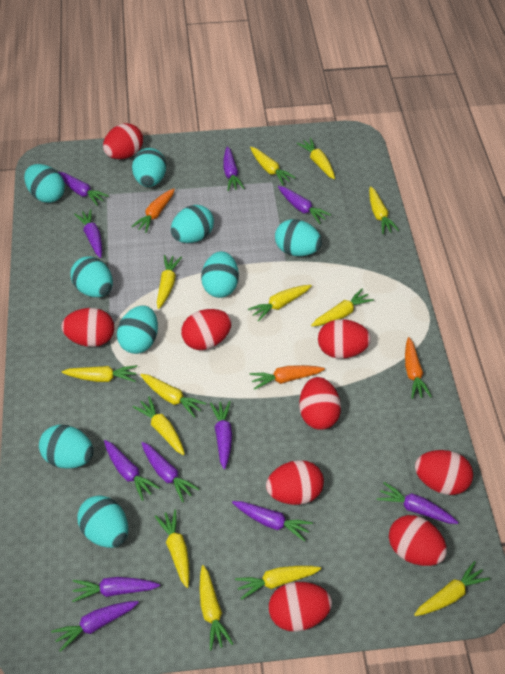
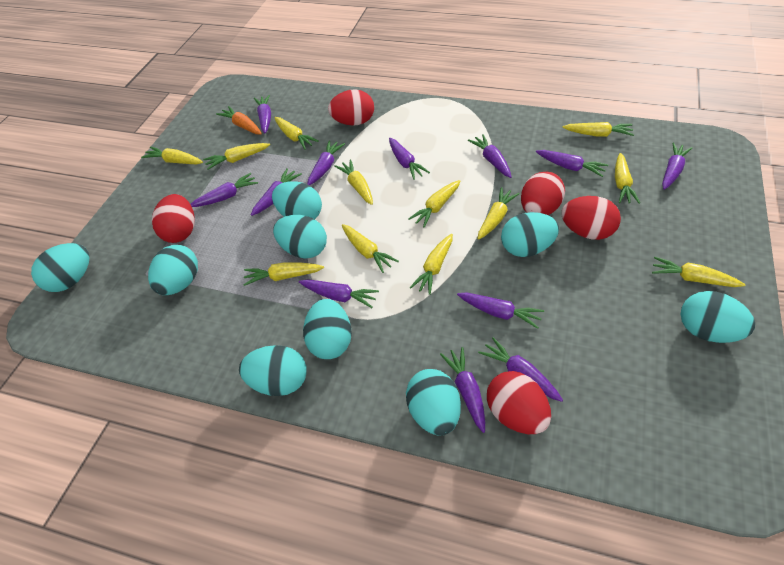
orange carrot: [131,188,175,233] [250,365,325,390] [405,337,432,399] = 3 -> [216,106,262,135] = 1
purple carrot: [51,601,139,652] [59,172,109,206] [72,577,160,602] [74,209,102,258] [104,440,160,501] [142,442,199,502] [210,401,232,469] [223,146,245,191] [232,501,313,542] [278,186,331,224] [377,482,459,524] = 11 -> [191,173,258,207] [251,168,302,216] [254,95,271,133] [299,279,379,308] [307,140,345,185] [389,138,430,180] [440,347,485,433] [457,293,544,329] [468,134,512,178] [478,337,563,402] [536,150,608,177] [662,143,693,190] = 12
red egg: [61,308,114,347] [103,123,143,159] [181,309,232,350] [266,460,324,505] [269,582,332,632] [299,377,341,430] [318,319,371,359] [389,515,447,566] [415,450,473,495] = 9 -> [152,194,195,243] [328,89,374,126] [487,371,551,434] [521,172,565,215] [561,196,621,240] = 5
yellow carrot: [62,365,137,382] [133,396,185,455] [140,374,206,418] [155,509,190,588] [157,255,182,309] [200,565,233,650] [235,566,321,600] [248,285,312,322] [250,147,296,185] [297,138,335,179] [311,288,374,326] [369,186,399,234] [414,561,490,616] = 13 -> [141,146,203,164] [203,143,270,170] [243,262,324,286] [274,117,319,150] [334,159,373,205] [342,224,399,273] [408,180,461,228] [410,234,453,295] [478,187,520,240] [562,122,634,137] [615,153,640,204] [652,257,745,287] = 12

